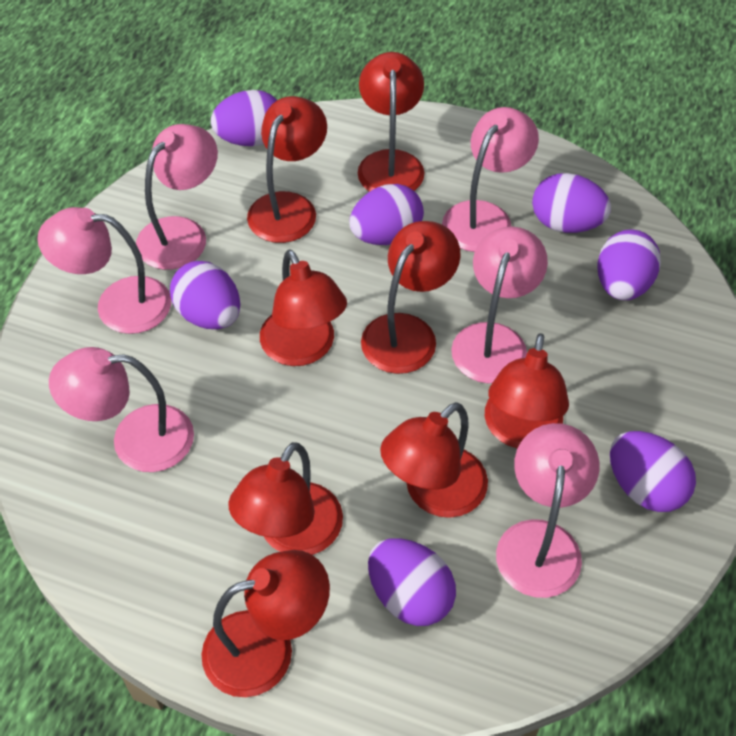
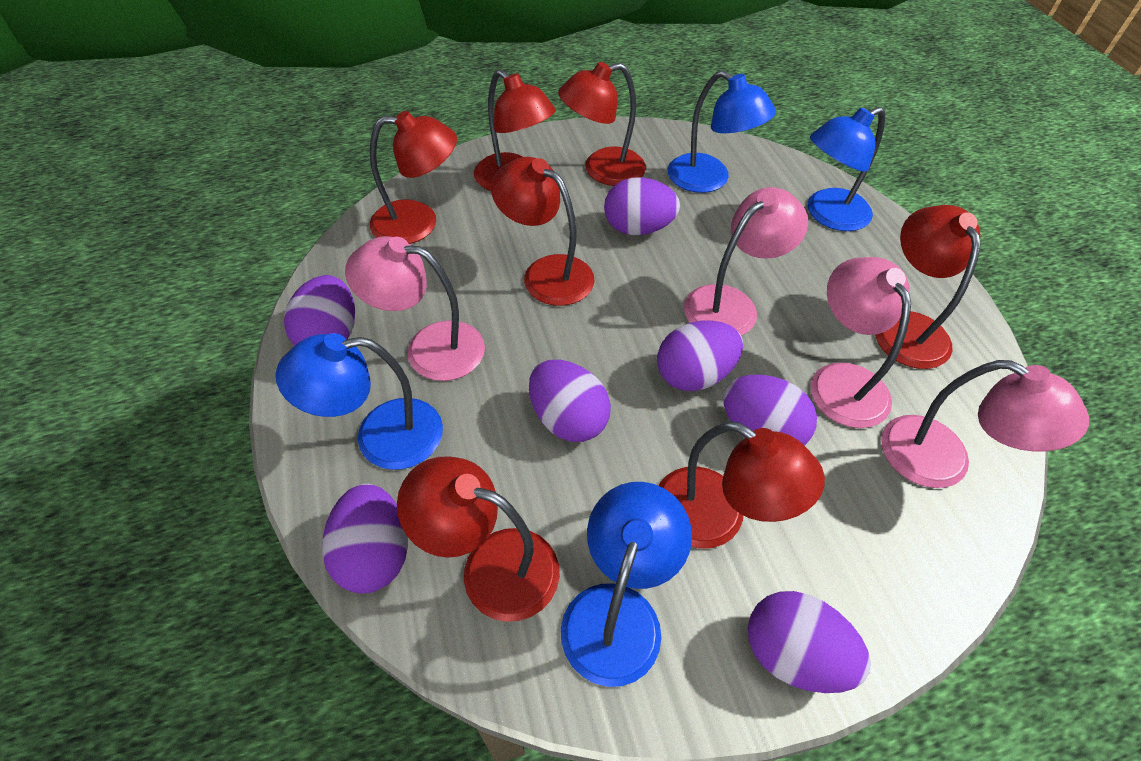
blue lamp: none = 0 -> [276,333,443,470] [561,482,692,687] [668,70,776,193] [808,107,885,231] = 4
pink lamp: [37,207,171,334] [49,347,194,472] [136,124,218,270] [442,107,539,252] [451,226,548,384] [496,423,599,598] = 6 -> [345,236,485,381] [684,187,808,336] [811,257,911,428] [881,360,1089,488] = 4
red lamp: [201,550,330,697] [228,442,343,555] [247,96,327,243] [260,249,347,366] [358,52,425,192] [361,221,461,374] [380,402,488,518] [485,333,569,449] = 8 -> [370,111,457,244] [397,456,560,622] [474,70,556,191] [491,157,594,306] [558,62,646,186] [658,421,825,549] [875,205,981,369] = 7

